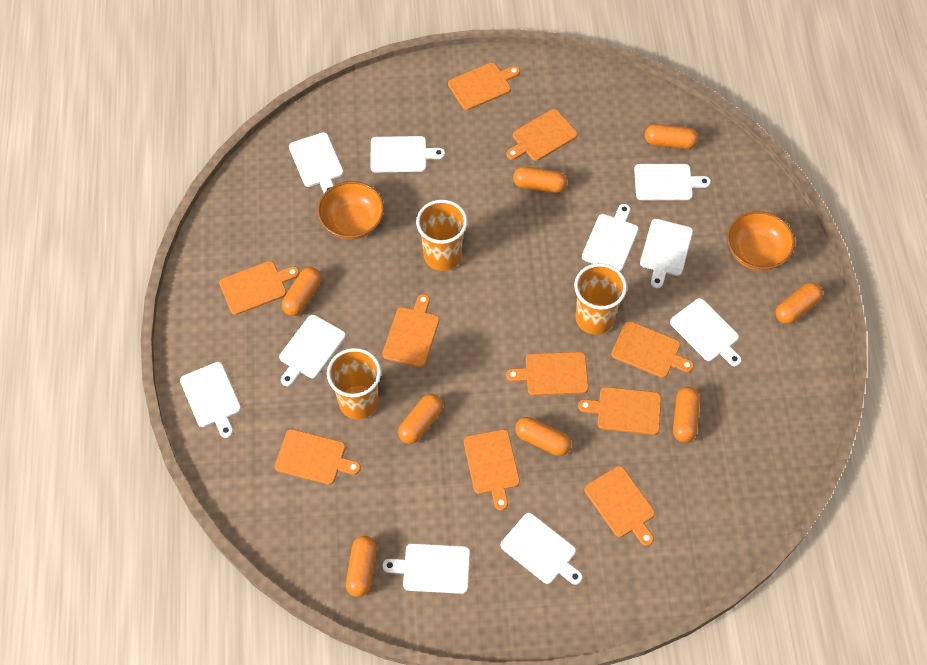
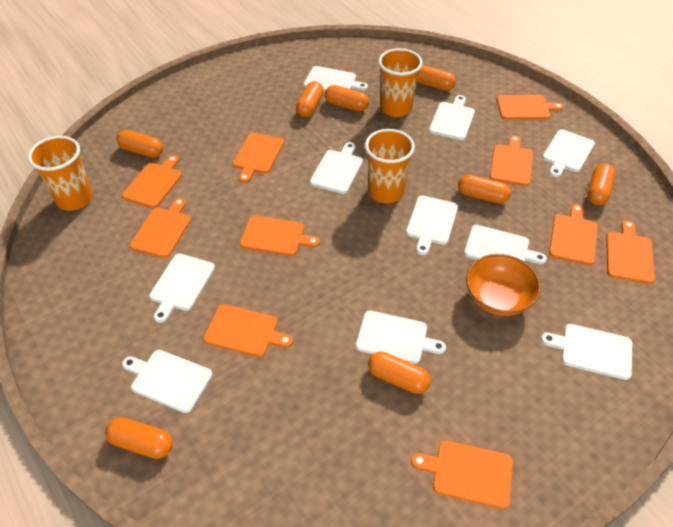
orange bowl: [318,181,384,240] [727,211,795,271] = 2 -> [466,254,541,316] = 1

